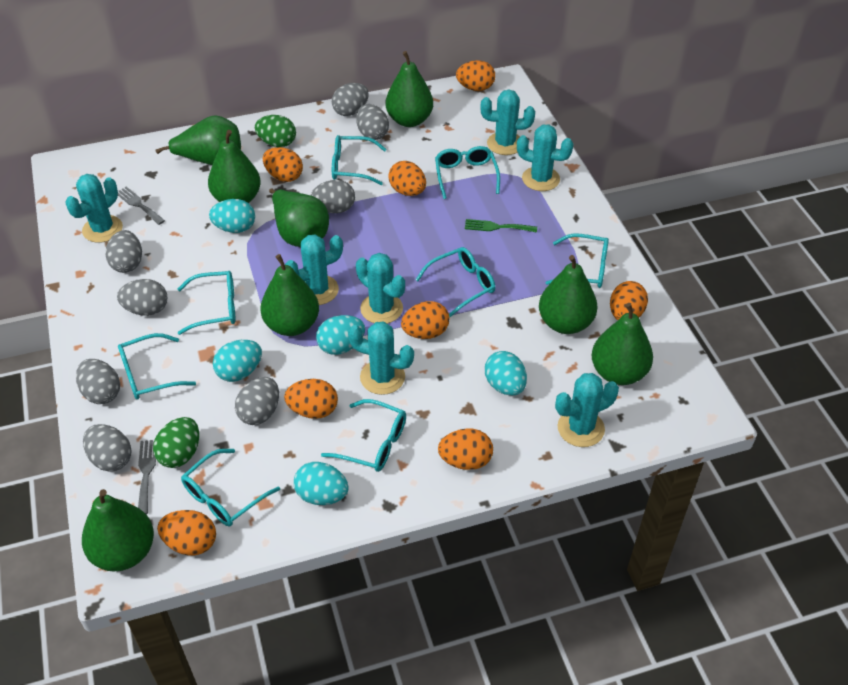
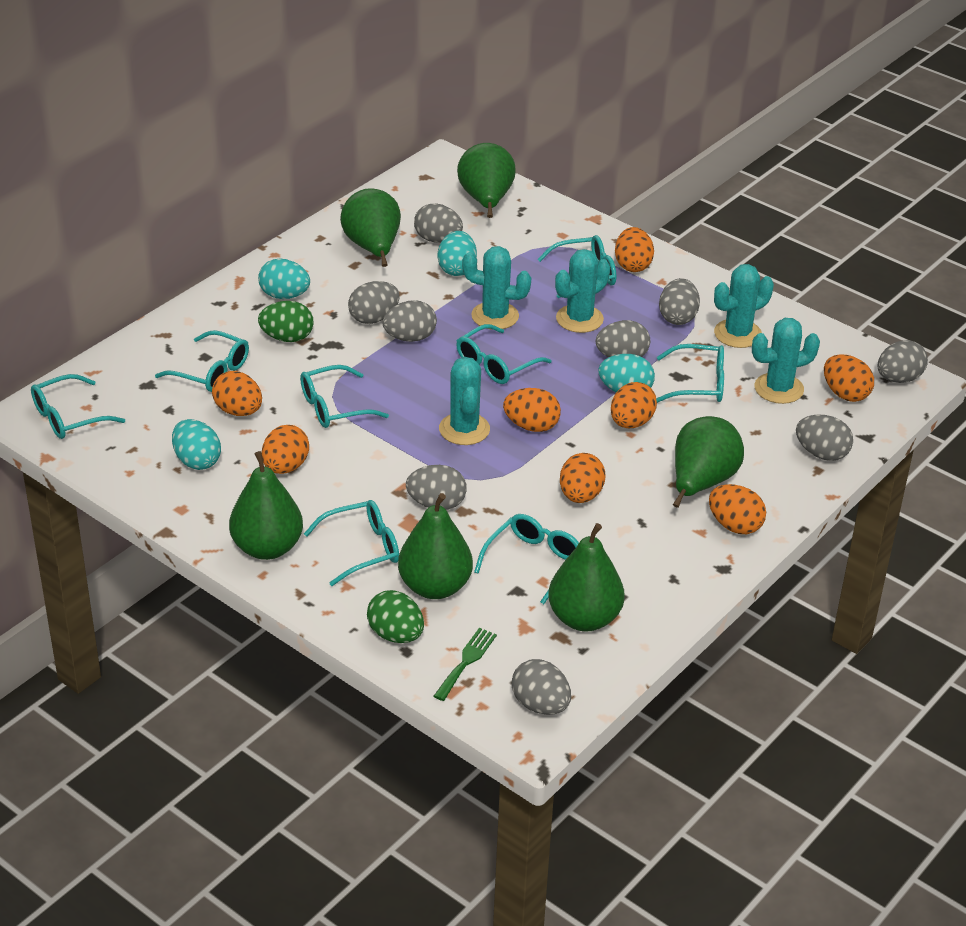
green pear: [82,489,154,571] [155,115,241,165] [208,130,261,203] [260,254,319,336] [269,188,329,247] [386,51,433,127] [539,255,598,334] [592,303,653,385] = 8 -> [229,451,303,560] [340,188,401,267] [398,493,473,599] [457,143,516,218] [548,523,625,631] [673,416,744,508] = 6
grey egg: [76,359,120,404] [83,424,132,472] [106,230,142,273] [117,279,167,316] [235,377,279,425] [311,180,355,213] [332,83,369,116] [356,104,389,140] = 8 -> [348,281,399,324] [383,300,437,342] [406,465,467,510] [414,203,463,243] [512,659,571,715] [596,320,650,358] [659,278,700,325] [796,414,853,461] [878,340,928,383] = 9
grey fork: [118,187,165,225] [138,440,156,514] = 2 -> none = 0
turquoise cactus: [65,174,123,243] [285,234,343,305] [348,321,414,395] [356,253,405,324] [481,90,535,155] [517,124,574,191] [555,373,619,447] = 7 -> [439,357,490,445] [462,246,531,330] [555,249,610,333] [714,264,774,348] [752,318,820,404] = 5
turquoise egg: [209,199,255,233] [213,340,262,382] [294,462,349,505] [316,315,365,355] [485,351,527,396] = 5 -> [172,419,221,470] [258,259,310,299] [438,231,477,276] [598,354,655,392] = 4

